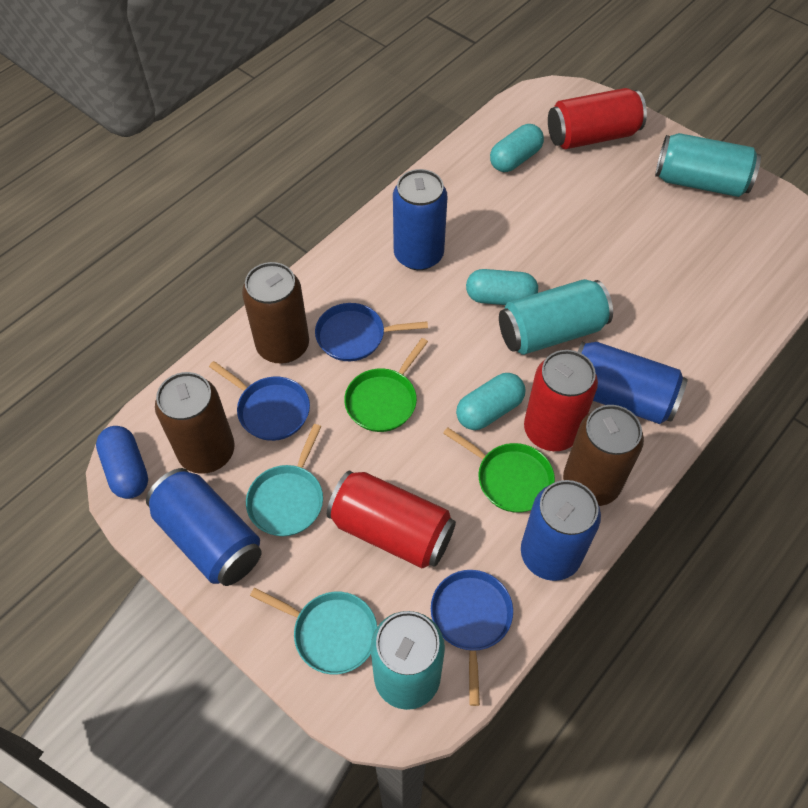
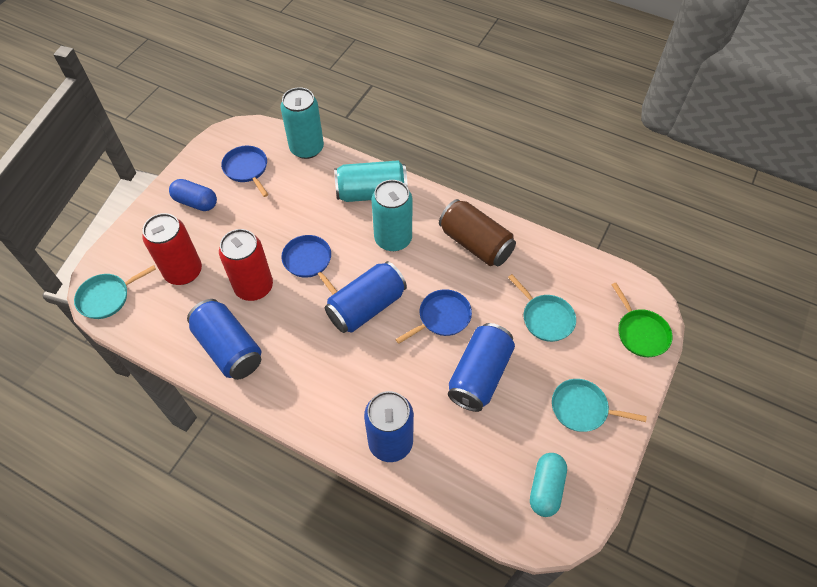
brown can: [155,372,235,474] [242,262,309,364] [563,405,644,506] = 3 -> [439,199,516,266] = 1
green pan: [344,338,428,432] [443,427,555,513] = 2 -> [612,283,673,357] = 1
red can: [327,471,456,568] [524,350,598,451] [548,88,647,149] = 3 -> [142,213,202,285] [219,229,273,301] = 2
turquoise capsule: [456,373,525,430] [466,269,538,305] [490,124,544,172] = 3 -> [530,453,567,517] = 1
turquoise pan: [246,424,323,536] [250,588,377,674] = 2 -> [74,265,156,319] [508,274,576,342] [552,379,647,432] = 3

